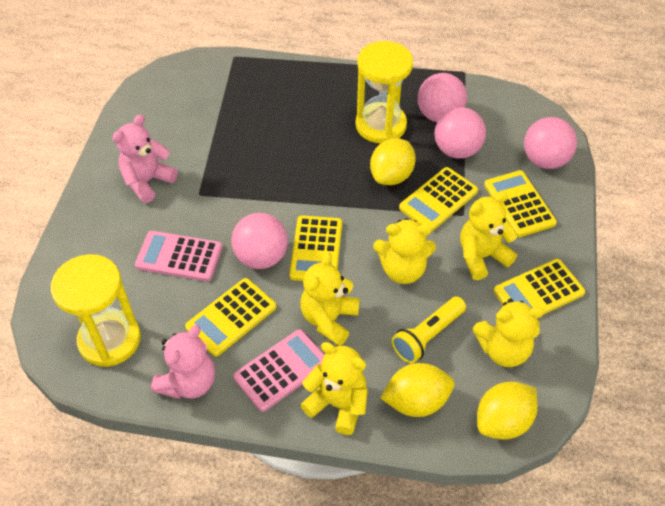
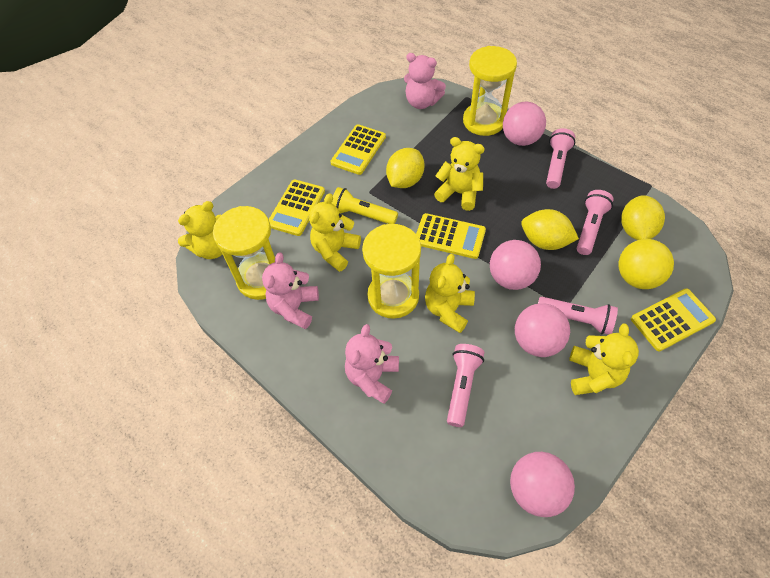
pink calculator: [135,231,223,281] [233,329,325,412] = 2 -> none = 0
pink flashlight: none = 0 -> [447,344,484,427] [538,297,618,335] [546,128,575,189] [577,190,614,255] = 4
pink teddy bear: [113,114,178,203] [151,325,215,399] = 2 -> [262,253,319,329] [345,324,399,404] [404,53,446,109] = 3
yellow ball: none = 0 -> [619,239,674,289] = 1
yellow calculator: [185,278,276,356] [289,215,342,281] [399,167,478,231] [484,170,557,237] [494,259,585,314] = 5 -> [269,179,325,236] [330,124,386,175] [416,213,486,259] [631,289,716,351] = 4
yellow hourglass: [51,254,141,367] [355,41,413,143] = 2 -> [213,206,275,300] [362,224,421,319] [463,46,517,136] = 3

